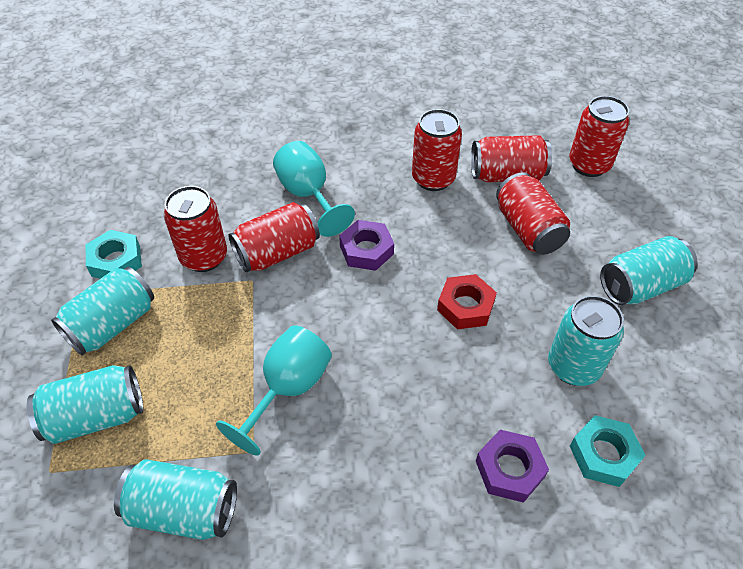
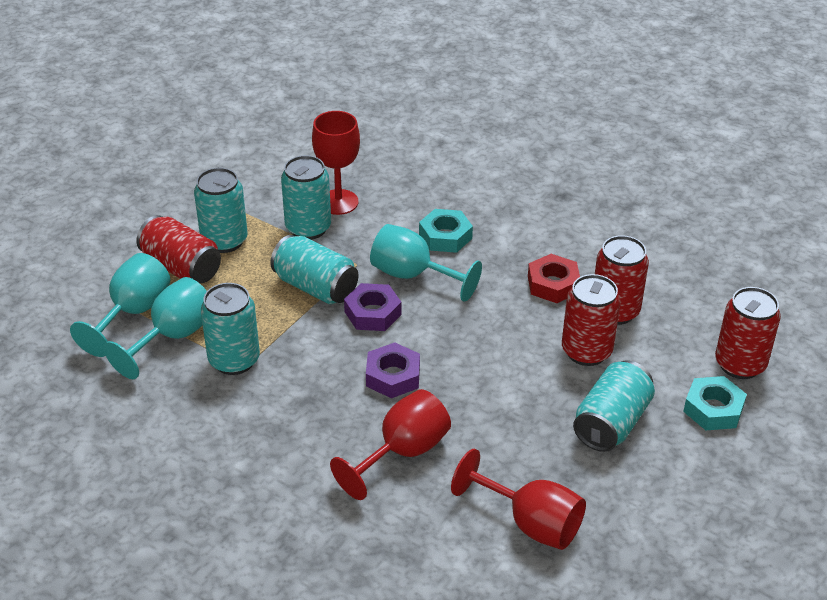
red can: [164,186,227,272] [228,202,320,273] [412,109,462,191] [471,135,552,182] [496,172,570,255] [569,96,629,177] = 6 -> [136,215,221,283] [562,274,621,366] [595,235,649,325] [715,287,781,379] = 4
red goblet: none = 0 -> [312,111,360,215] [330,389,451,500] [451,449,586,550] = 3
turquoise goblet: [216,325,332,456] [273,141,355,237] = 2 -> [70,253,170,357] [104,277,207,379] [370,224,482,302] = 3

